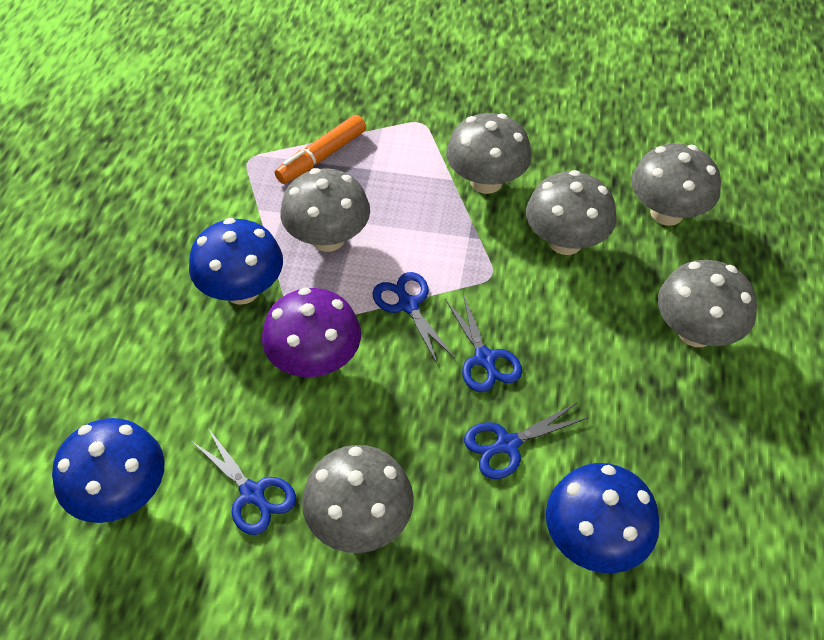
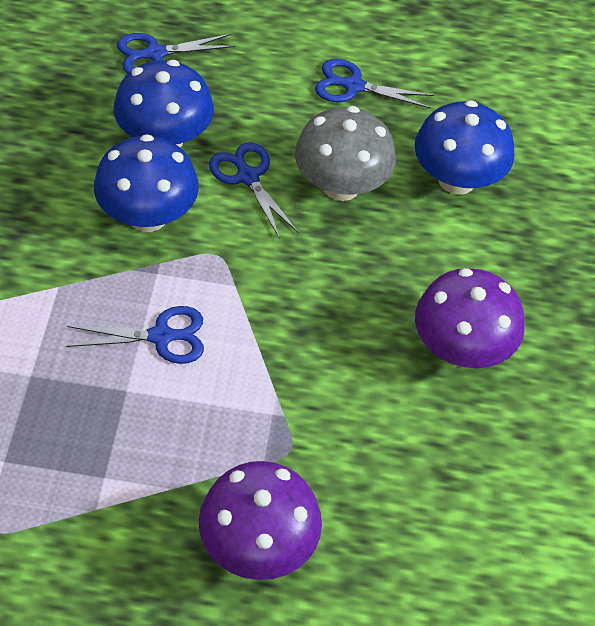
grey mushroom: [280,168,370,252] [302,445,414,553] [446,113,532,194] [526,170,616,255] [632,143,721,226] [658,260,757,347] = 6 -> [295,106,396,201] = 1
orange marker: [275,115,366,184] = 1 -> none = 0
purple mushroom: [262,288,361,377] = 1 -> [199,461,322,580] [415,268,525,368] = 2

